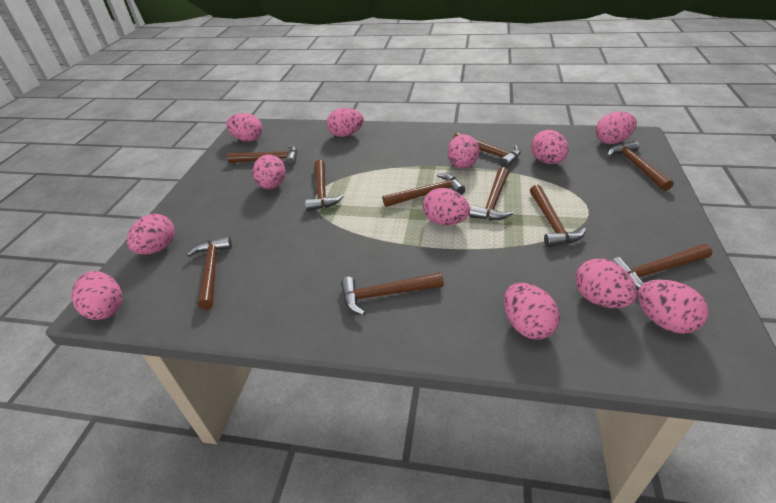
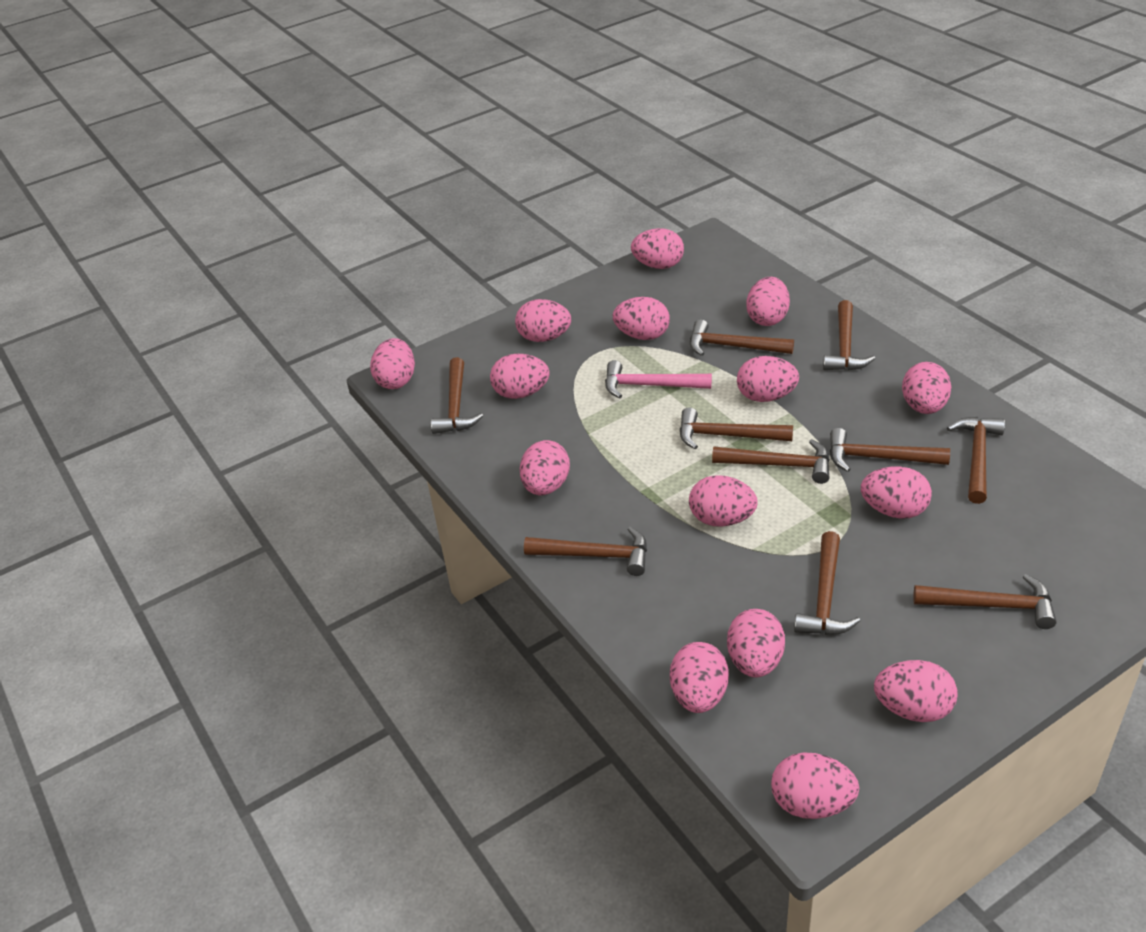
pink egg: [72,271,122,320] [127,214,175,255] [226,113,262,142] [253,155,286,189] [327,108,364,137] [423,188,470,225] [447,134,479,169] [504,283,560,340] [531,130,569,164] [575,259,637,308] [595,112,637,144] [638,279,709,334] = 12 -> [370,338,415,389] [490,354,549,399] [515,299,571,342] [520,440,570,495] [613,297,670,340] [631,228,684,269] [670,642,729,713] [689,475,758,527] [727,609,785,678] [737,356,799,402] [746,277,790,326] [771,752,859,819] [861,466,932,519] [874,660,958,722] [902,362,951,414] = 15
pink hammer: none = 0 -> [605,360,712,398] = 1

